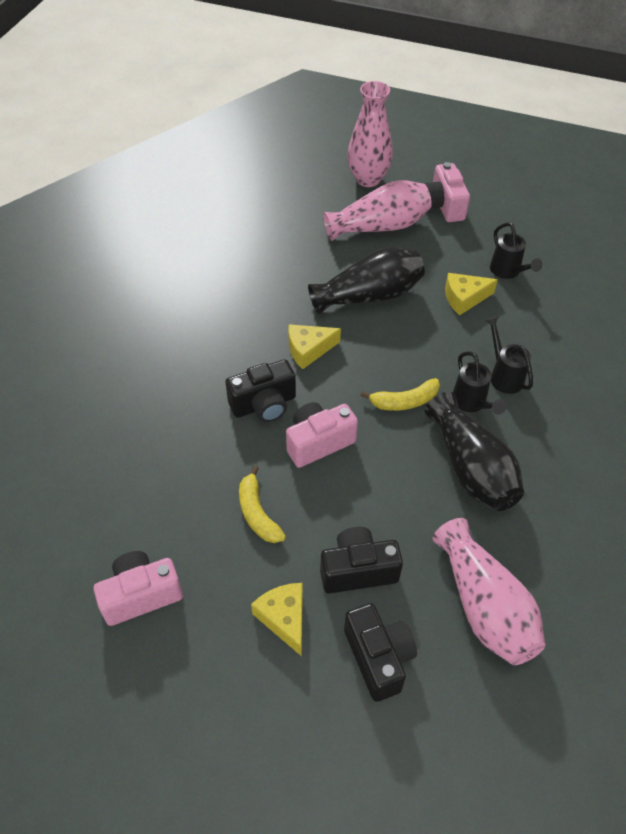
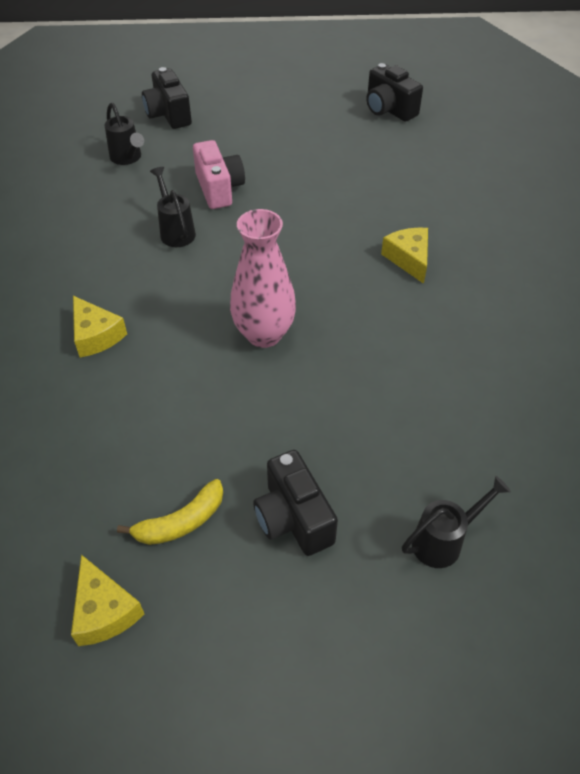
black vase: [308,247,425,315] [425,392,524,511] = 2 -> none = 0
pink camera: [93,551,183,626] [286,402,358,468] [425,162,470,222] = 3 -> [193,140,245,209] = 1
pink vase: [323,180,432,241] [348,81,393,187] [433,518,545,665] = 3 -> [230,209,296,348] = 1
yellow banana: [239,466,286,543] [360,378,440,411] = 2 -> [117,479,223,545] = 1

